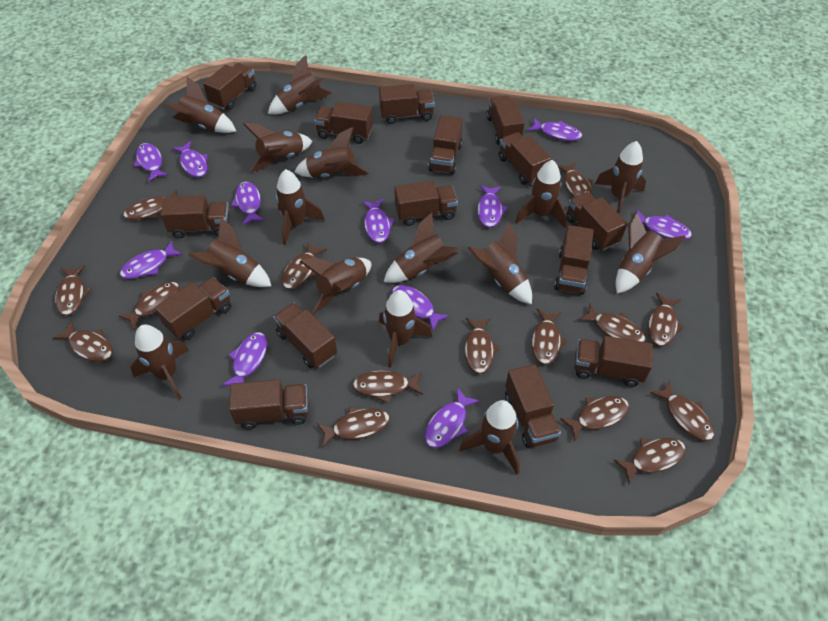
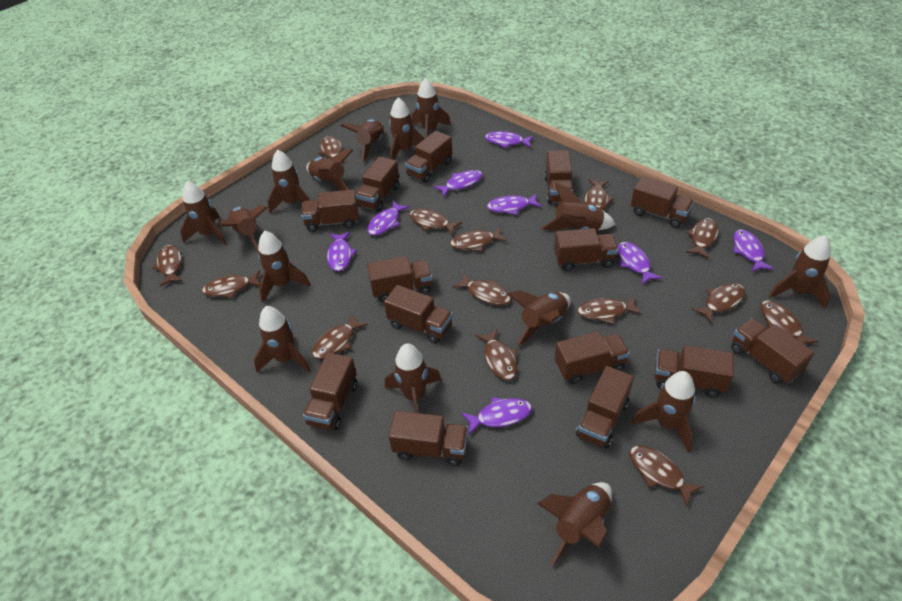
brown fish: [53,320,113,362] [55,265,91,316] [119,282,180,330] [123,190,177,220] [281,242,327,289] [317,407,390,448] [352,371,423,404] [465,318,500,374] [532,309,567,365] [557,162,593,197] [560,396,629,441] [579,304,645,342] [613,438,686,484] [648,293,684,346] [650,381,714,441] = 15 -> [152,245,183,287] [202,271,260,298] [312,314,368,359] [318,136,346,162] [409,209,462,235] [450,227,507,251] [453,273,511,305] [475,328,517,380] [577,296,642,324] [585,179,614,210] [629,446,704,506] [686,218,718,258] [692,283,745,323] [760,300,818,344] = 14
brown truck: [155,277,231,340] [161,195,230,238] [203,63,256,110] [229,379,308,429] [273,303,337,368] [314,102,373,144] [379,84,435,124] [394,181,458,226] [428,115,463,175] [487,96,525,145] [498,132,552,185] [505,364,561,448] [554,225,593,295] [566,192,627,250] [574,336,653,387] = 15 -> [301,189,358,232] [303,353,357,431] [356,157,399,212] [367,256,433,302] [384,285,453,344] [389,411,468,466] [405,131,452,183] [544,150,573,204] [554,228,619,271] [555,332,630,384] [576,366,634,448] [631,176,694,228] [654,345,734,398] [731,318,814,384] = 14
purple fish: [120,240,183,279] [134,143,169,182] [172,141,208,177] [222,332,267,386] [231,182,265,226] [362,199,395,243] [392,285,449,330] [425,387,480,448] [477,185,508,228] [528,118,582,141] [636,209,692,240] = 11 -> [327,232,357,271] [367,201,410,236] [433,170,482,197] [461,397,532,435] [485,131,534,148] [487,193,542,215] [618,242,662,285] [733,230,774,272] = 8

